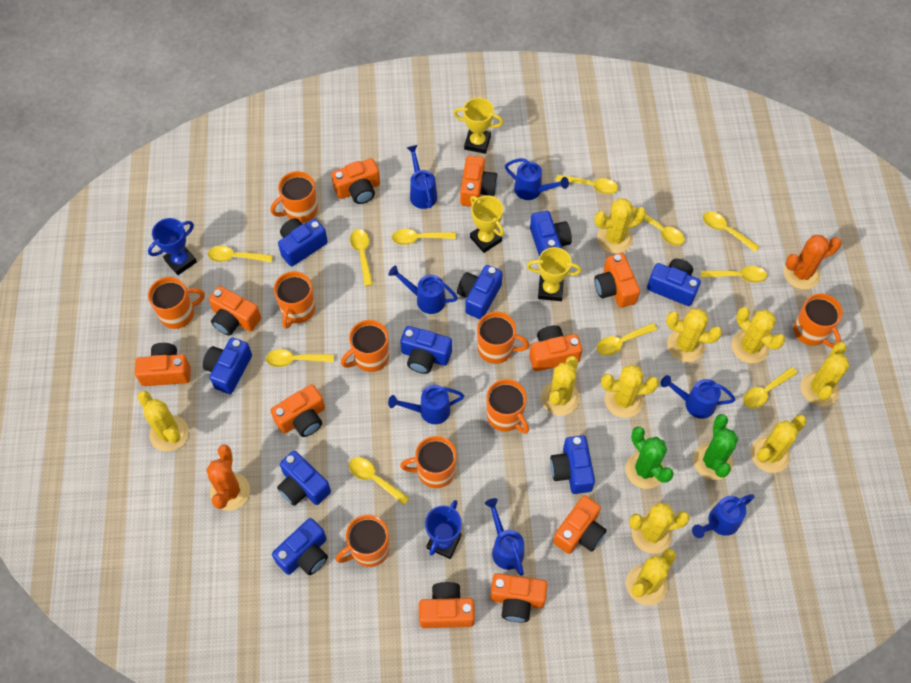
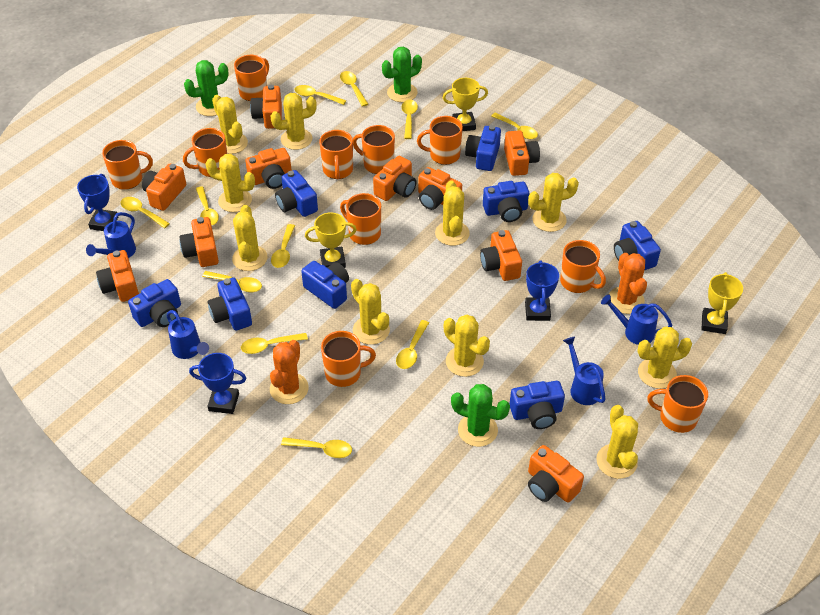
blue camera: [203,338,252,394] [272,518,328,575] [277,451,331,506] [278,218,328,266] [400,326,452,374] [457,265,503,319] [530,211,572,256] [550,435,595,494] [647,259,701,306] = 9 -> [128,279,181,327] [208,277,252,331] [275,170,318,217] [301,261,349,309] [465,125,501,171] [483,181,529,222] [510,381,565,429] [614,221,661,270] = 8
blue trophy: [148,218,197,275] [425,500,462,559] = 2 -> [77,174,118,231] [189,353,246,414] [525,260,559,321] = 3
blue watering can: [388,265,458,314] [388,385,464,424] [406,145,437,209] [485,498,524,576] [505,158,569,200] [661,375,736,419] [692,494,755,538] = 7 -> [86,212,136,258] [167,310,209,359] [563,337,605,405] [601,295,672,345] = 4
green cactus: [626,427,674,489] [693,414,738,480] = 2 -> [184,60,229,116] [382,47,422,102] [451,384,510,447] = 3
orange mug: [148,277,205,329] [270,171,318,223] [274,271,315,329] [336,515,389,567] [341,320,389,372] [400,436,456,488] [477,312,529,364] [486,379,529,434] [793,293,843,348] = 9 -> [102,140,153,190] [183,128,227,177] [234,55,269,101] [319,130,353,180] [321,331,376,387] [340,193,381,245] [353,125,395,174] [417,116,463,165] [560,240,606,293] [647,375,708,433] = 10

